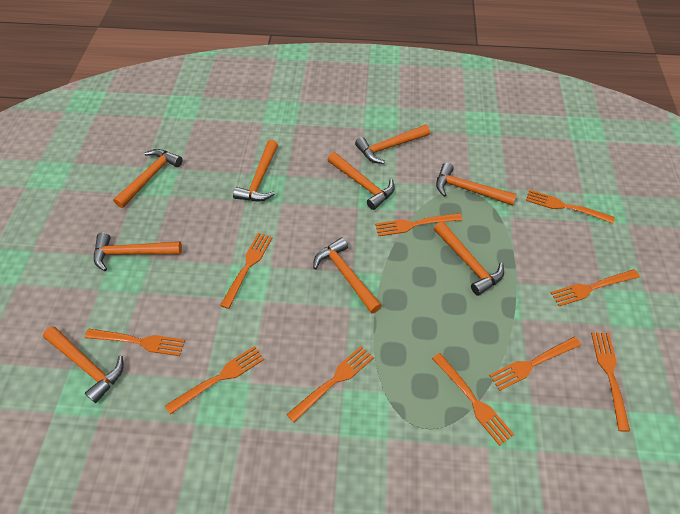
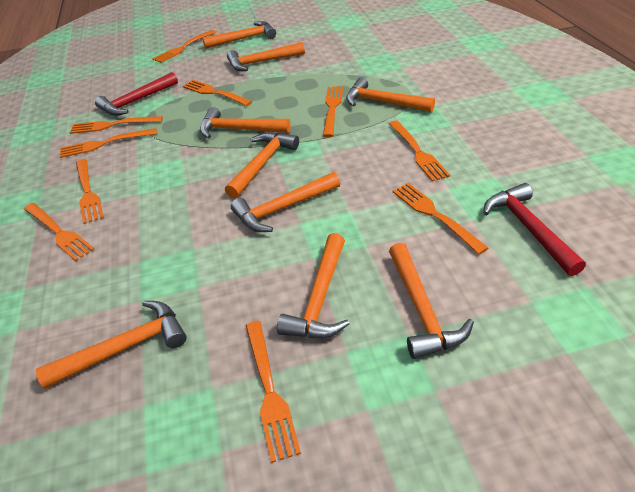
red hammer: none = 0 -> [95,72,178,116] [483,183,586,276] = 2

